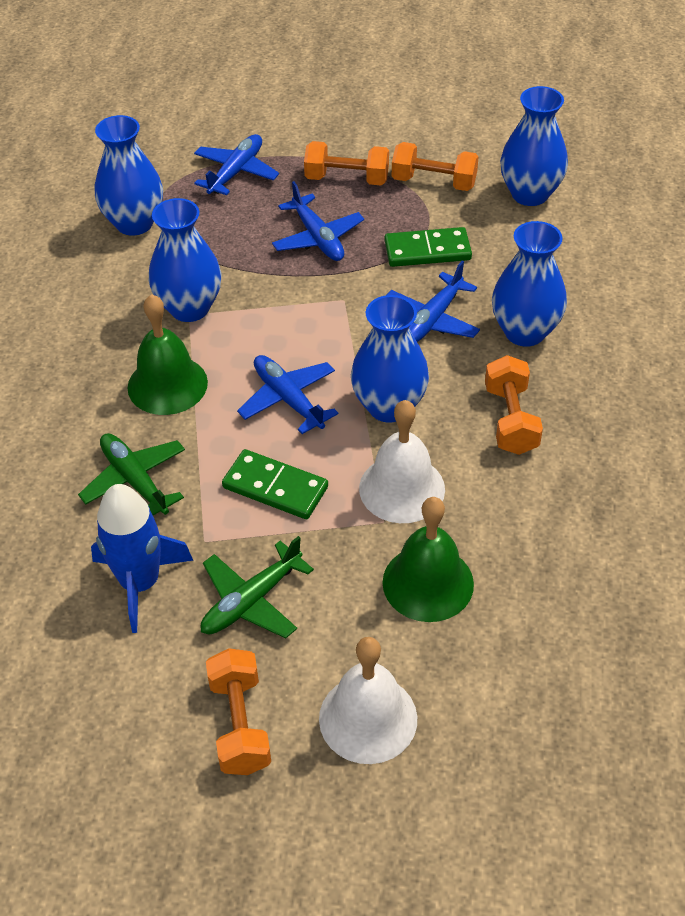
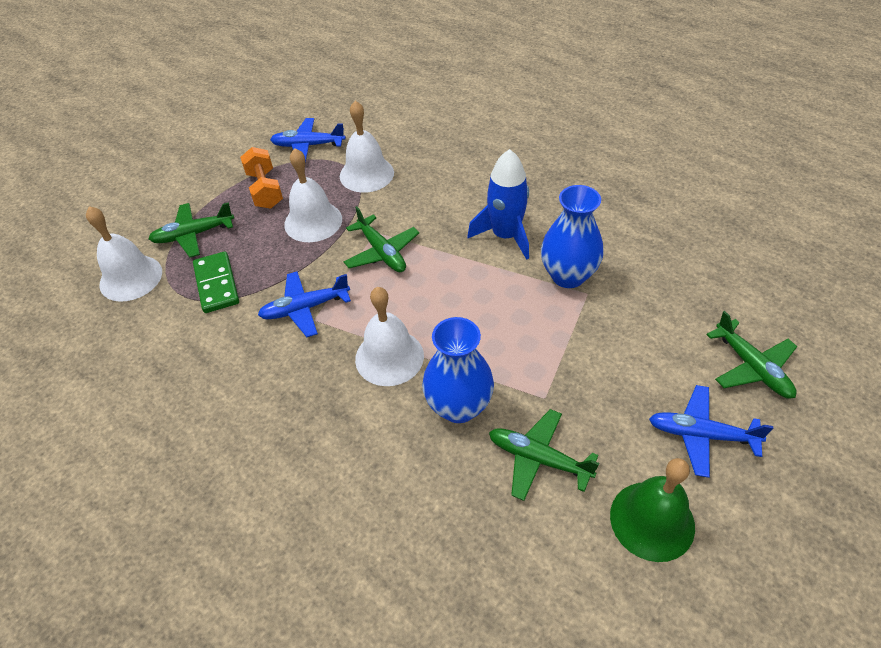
blue plane: [194,134,279,195] [237,355,338,434] [272,181,364,261] [387,261,480,342] = 4 -> [258,271,351,337] [270,118,346,163] [649,385,773,478] = 3
blue vase: [95,115,163,235] [149,198,222,322] [351,295,429,423] [492,221,567,347] [500,86,568,206] = 5 -> [422,317,494,423] [541,185,604,288] = 2
green bell: [128,294,208,415] [382,497,474,622] = 2 -> [610,458,695,562] = 1
green domino: [222,449,328,519] [385,227,472,267] = 2 -> [193,251,239,313] = 1
green plane: [78,433,185,515] [200,536,314,638] = 2 -> [149,202,234,257] [343,206,419,272] [489,409,599,501] [706,311,797,399] = 4
orange dumbbell: [206,648,271,775] [304,141,389,185] [392,142,479,191] [485,355,543,455] = 4 -> [240,147,283,209] = 1
white bell: [319,637,417,764] [359,400,445,523] = 2 -> [86,206,162,302] [284,148,342,242] [340,101,394,193] [355,287,424,386] = 4

